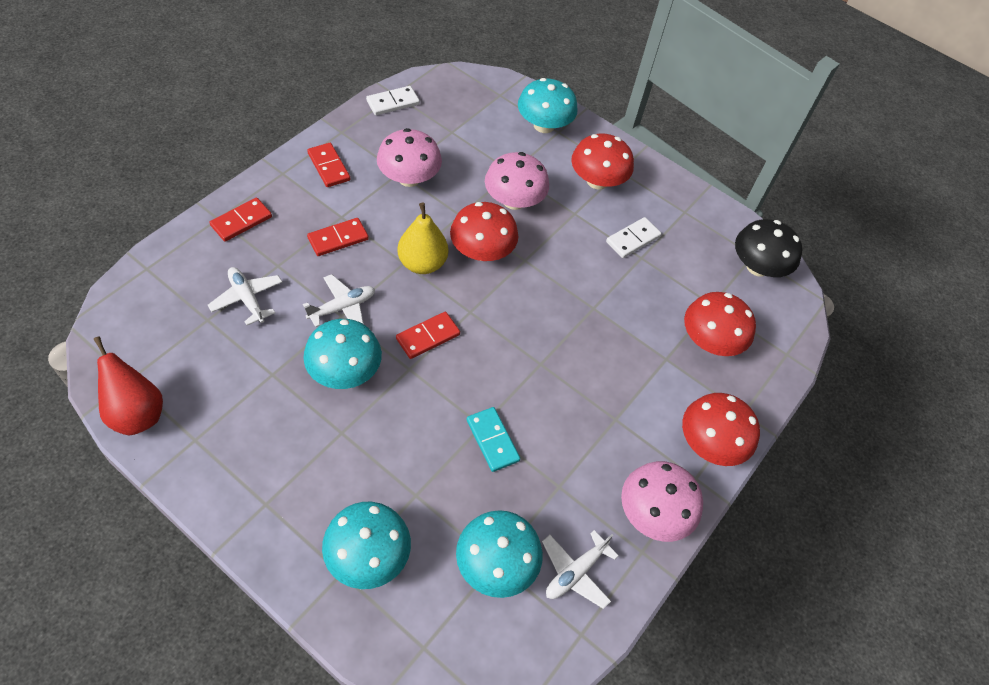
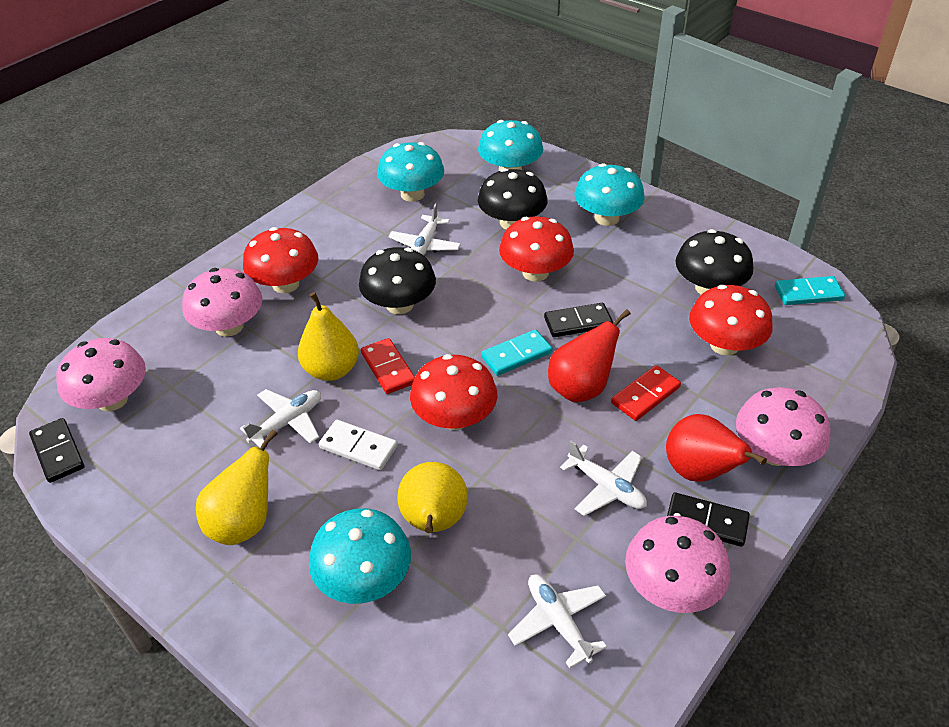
black domino: none = 0 -> [29,418,84,483] [544,303,613,337] [667,492,750,547] = 3
black mushroom: [735,219,802,277] = 1 -> [359,247,436,314] [478,168,548,229] [675,229,753,295] = 3
pink mushroom: [377,128,442,187] [485,152,549,210] [621,461,703,542] = 3 -> [56,338,146,411] [182,268,262,337] [625,516,731,613] [736,387,831,466] = 4
red domino: [210,198,272,242] [307,143,350,187] [307,218,369,256] [396,312,460,359] = 4 -> [361,338,415,394] [611,365,681,421] = 2
red pear: [94,337,163,436] = 1 -> [548,309,631,402] [666,414,767,482] = 2
turquoise domino: [467,407,520,472] = 1 -> [481,329,552,376] [775,276,845,305] = 2
white domino: [366,86,420,115] [606,217,661,258] = 2 -> [319,420,397,470] = 1
white plane: [208,267,282,325] [303,274,375,327] [542,530,619,609] = 3 -> [240,389,321,447] [388,203,461,256] [508,575,607,669] [560,441,647,516] = 4
yellow pear: [397,203,448,274] = 1 -> [196,429,277,545] [298,292,359,381] [397,462,468,533] = 3

